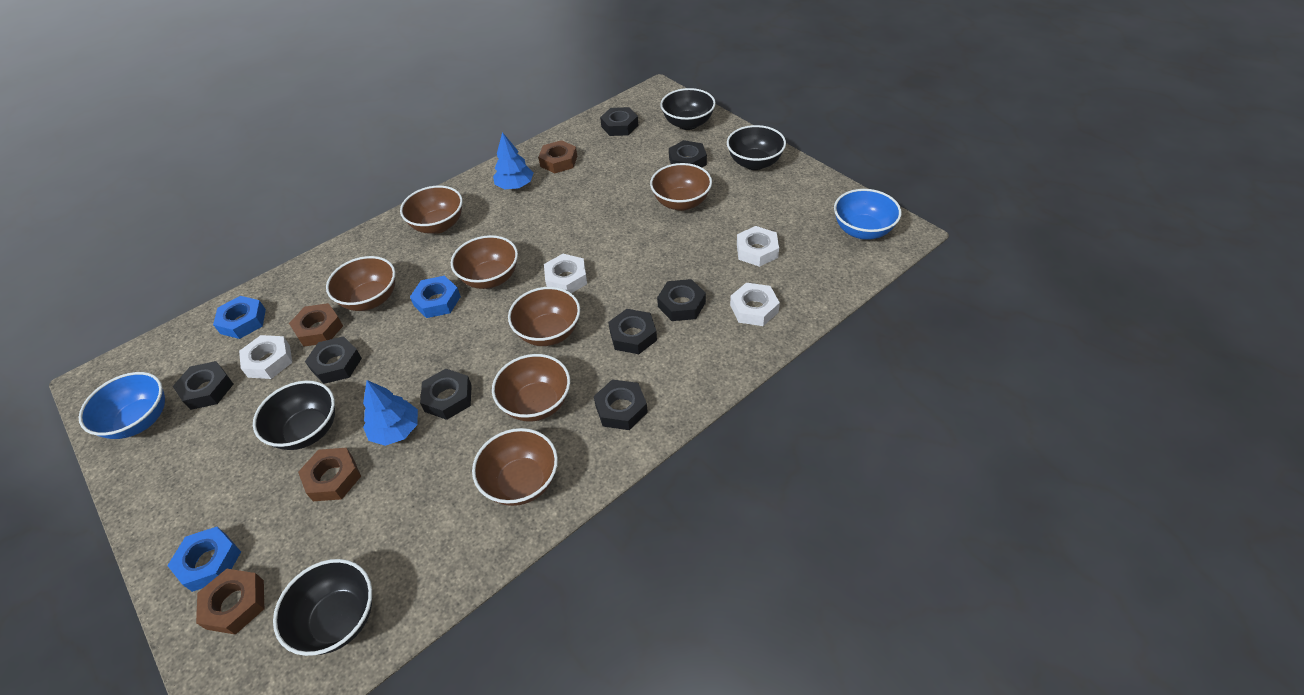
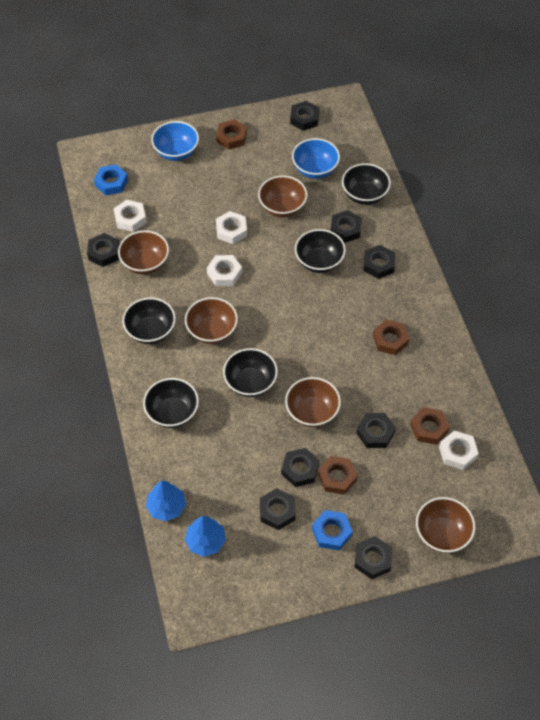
black bowl: [253,381,335,450] [273,559,372,656] [660,88,716,130] [727,125,786,170] = 4 -> [122,298,176,344] [143,378,199,428] [223,348,278,397] [295,229,346,273] [342,163,391,205] = 5
blue nut: [167,527,241,592] [213,296,266,339] [410,276,461,318] = 3 -> [94,164,128,195] [312,510,353,550] = 2
brown bowl: [326,256,395,311] [400,185,463,234] [451,235,518,289] [472,428,558,506] [492,354,570,422] [508,287,580,346] [650,163,712,211] = 7 -> [118,230,169,275] [185,297,238,344] [258,176,307,217] [285,377,341,427] [416,497,475,553] = 5

